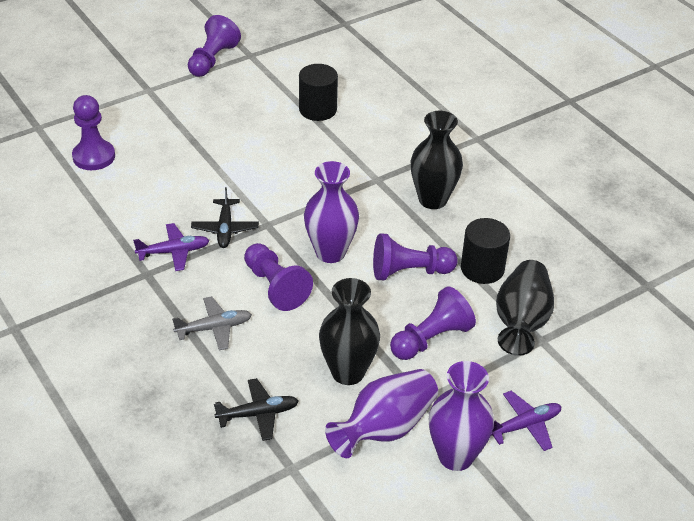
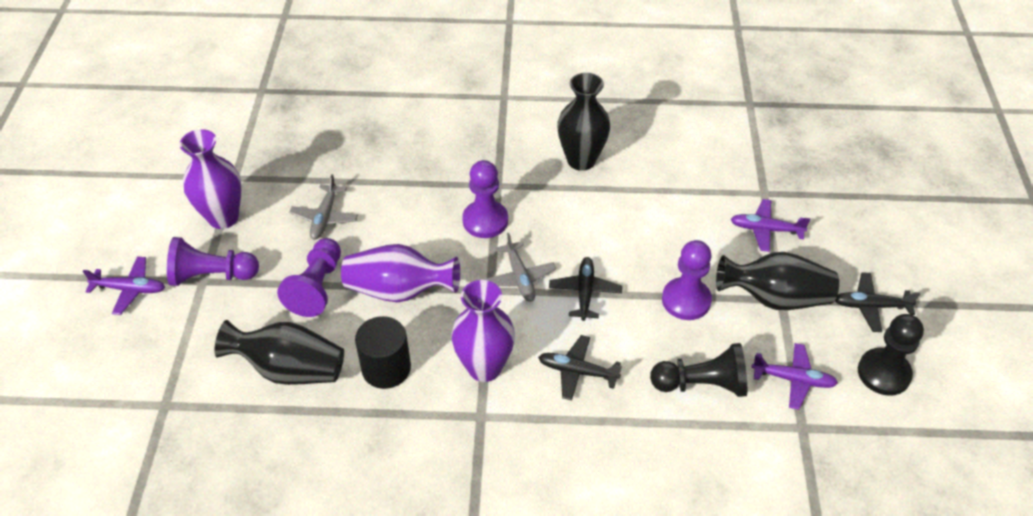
black cylinder: [299,64,338,121] [461,218,510,284] = 2 -> [355,316,411,389] = 1
black pawn: none = 0 -> [650,343,747,397] [858,314,924,396] = 2
black plane: [191,187,259,248] [214,378,299,441] = 2 -> [538,335,622,400] [549,257,622,321] [835,272,920,332] = 3
grey plane: [172,296,252,350] = 1 -> [289,174,358,240] [485,233,556,302] = 2
purple pawn: [72,95,115,170] [188,15,241,77] [244,243,313,311] [373,233,458,280] [390,286,476,360] = 5 -> [167,237,259,286] [277,238,341,317] [462,160,508,238] [662,240,712,320] = 4
purple plane: [133,223,210,271] [491,391,562,451] = 2 -> [83,256,165,315] [731,199,810,252] [751,343,838,410] = 3

